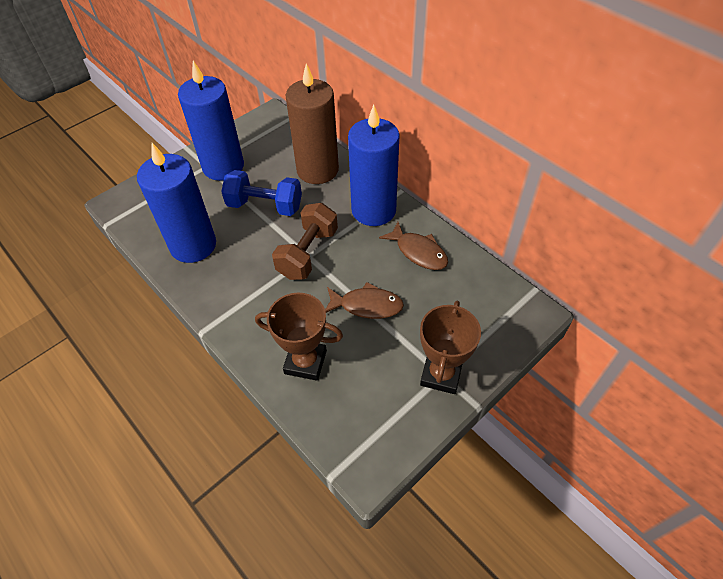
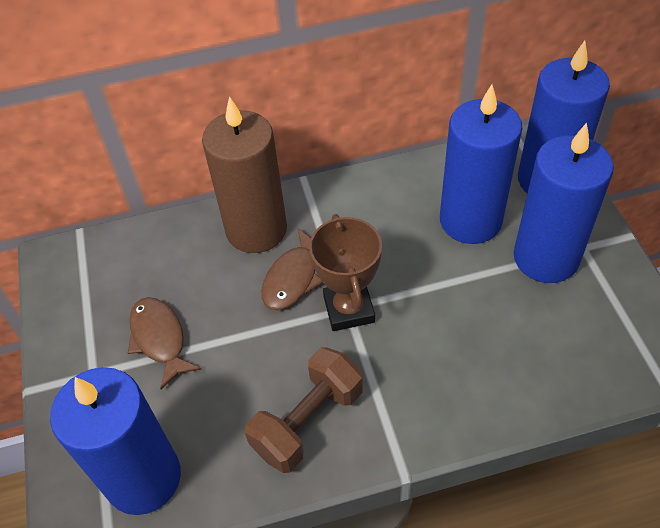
blue candle: [137,143,216,263] [178,61,244,181] [348,105,400,226] = 3 -> [50,367,181,515] [440,84,522,244] [514,123,614,283] [518,41,610,193] = 4
blue dumbbell: [221,170,302,216] = 1 -> none = 0
brown trophy: [255,293,343,381] [420,301,481,394] = 2 -> [309,214,382,331] = 1

